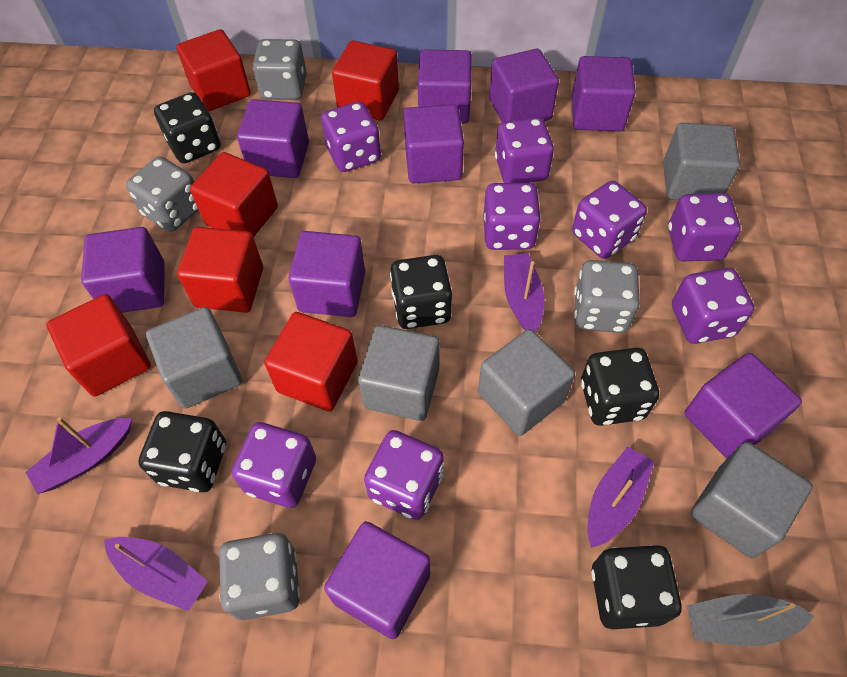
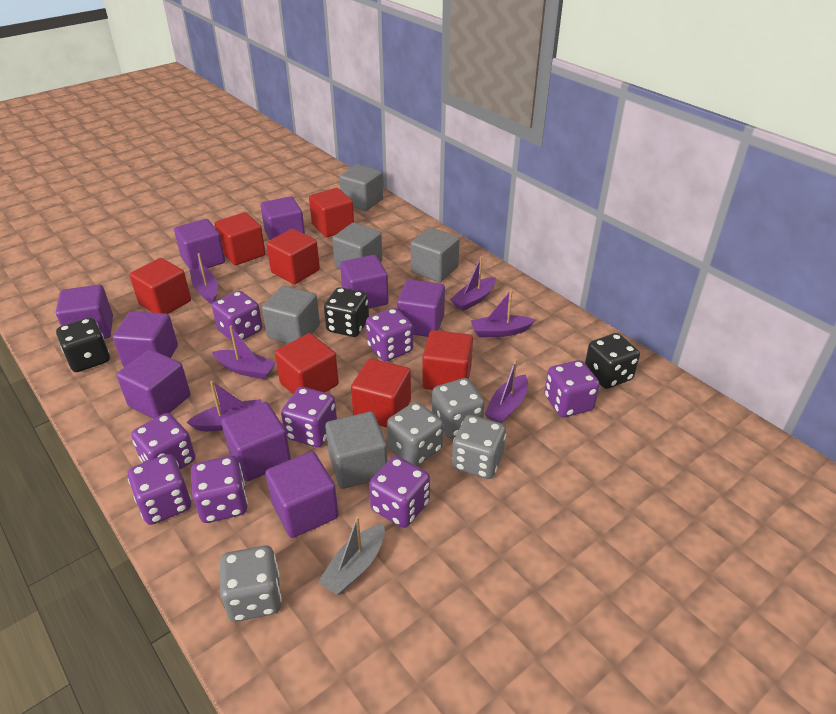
black dice: [138,411,226,492] [154,92,221,163] [390,255,452,329] [581,348,659,426] [592,545,682,629] = 5 -> [56,318,110,372] [324,287,369,337] [585,333,640,389] = 3
purple boat: [25,417,132,494] [104,537,208,611] [504,253,544,332] [588,447,654,548] = 4 -> [186,381,262,431] [190,253,218,304] [212,326,276,379] [450,256,496,311] [471,290,535,337] [484,359,528,423] = 6
red cube: [47,294,151,397] [176,29,251,111] [177,227,263,313] [190,152,278,238] [264,312,357,412] [332,41,399,121] = 6 -> [130,258,191,314] [215,212,266,265] [266,229,320,284] [275,333,339,394] [309,188,354,237] [351,358,411,427] [422,330,473,390] = 7

